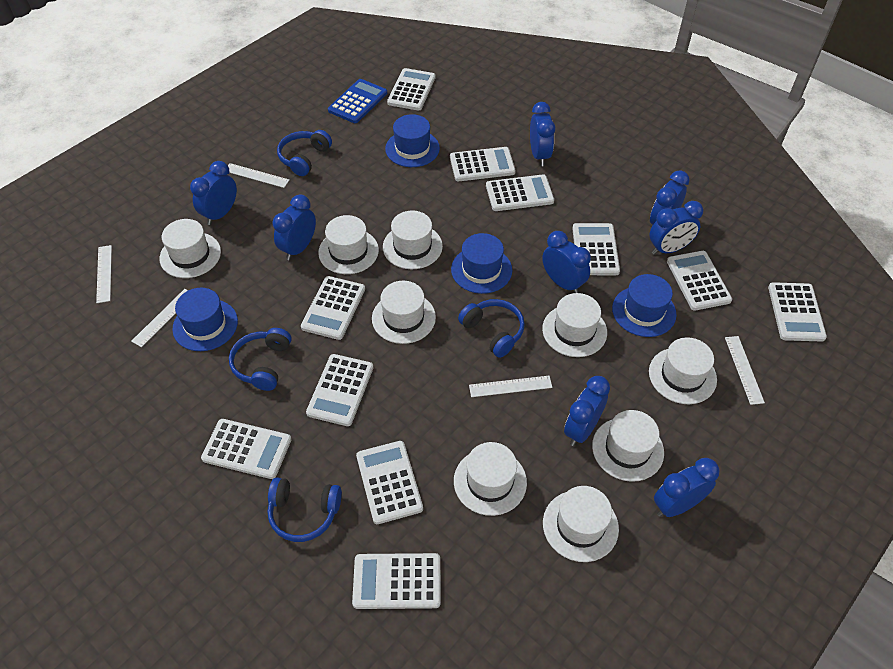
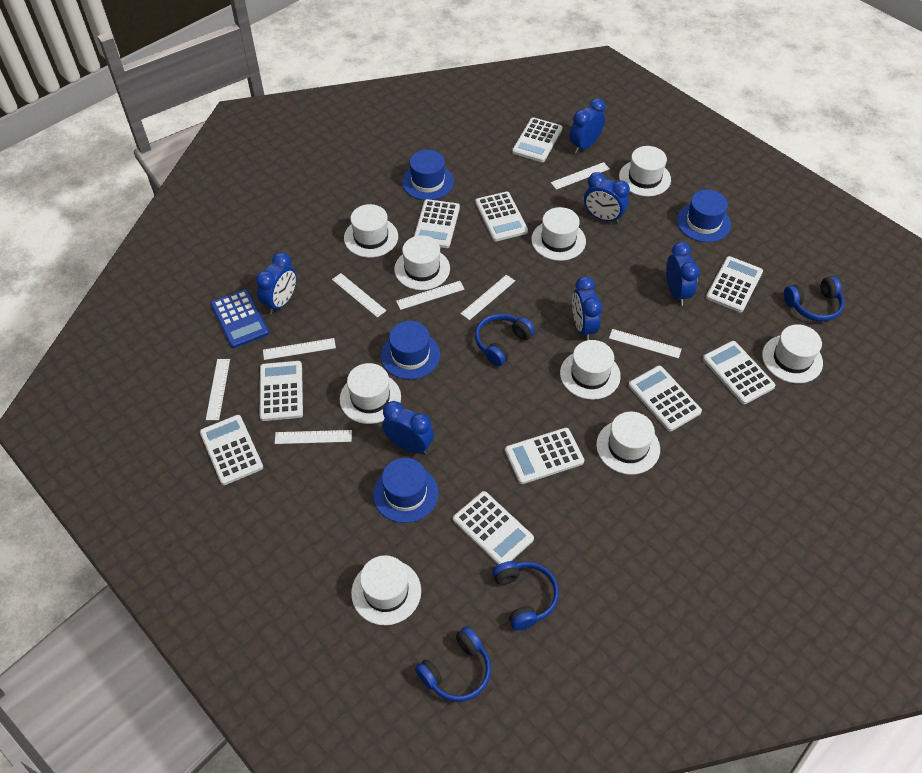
blue clock: [190,161,237,225] [272,195,316,260] [530,102,555,166] [542,231,591,293] [564,376,610,446] [649,201,703,255] [650,170,689,225] [654,458,720,517] = 8 -> [256,252,296,314] [382,401,434,454] [569,98,606,154] [572,276,602,341] [584,172,630,224] [666,242,700,306] = 6
white calculator: [201,419,291,479] [301,276,365,340] [306,354,373,426] [352,553,441,609] [356,441,423,524] [387,68,435,111] [450,147,516,181] [486,174,554,211] [572,223,620,275] [667,251,732,311] [768,282,827,342] = 11 -> [200,415,263,485] [260,361,303,421] [414,199,460,248] [453,491,534,565] [475,192,528,242] [505,428,584,484] [512,117,563,162] [628,366,702,431] [703,341,776,404] [706,256,763,312] = 10
white ruler: [96,245,112,303] [131,289,188,347] [228,163,289,188] [469,376,552,397] [725,336,765,405] = 5 -> [206,359,230,420] [263,338,336,360] [275,430,352,444] [332,273,386,318] [396,281,465,310] [460,275,515,320] [551,162,610,190] [609,329,682,359] = 8

